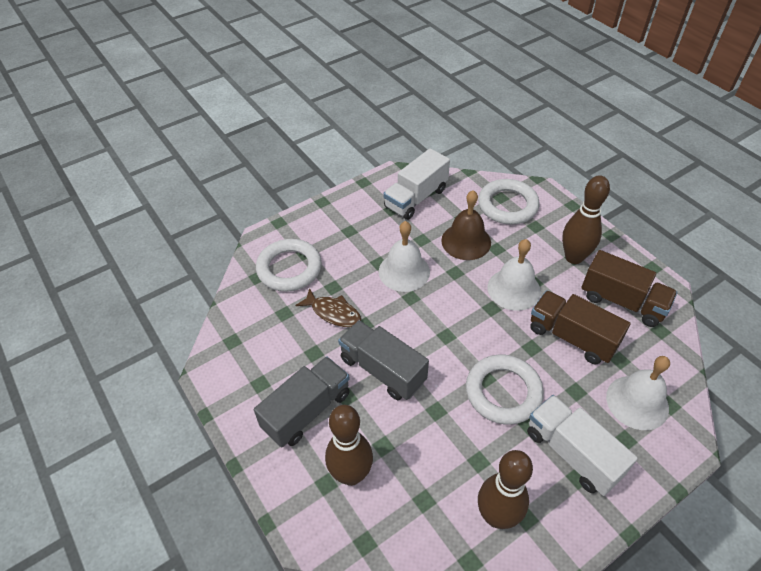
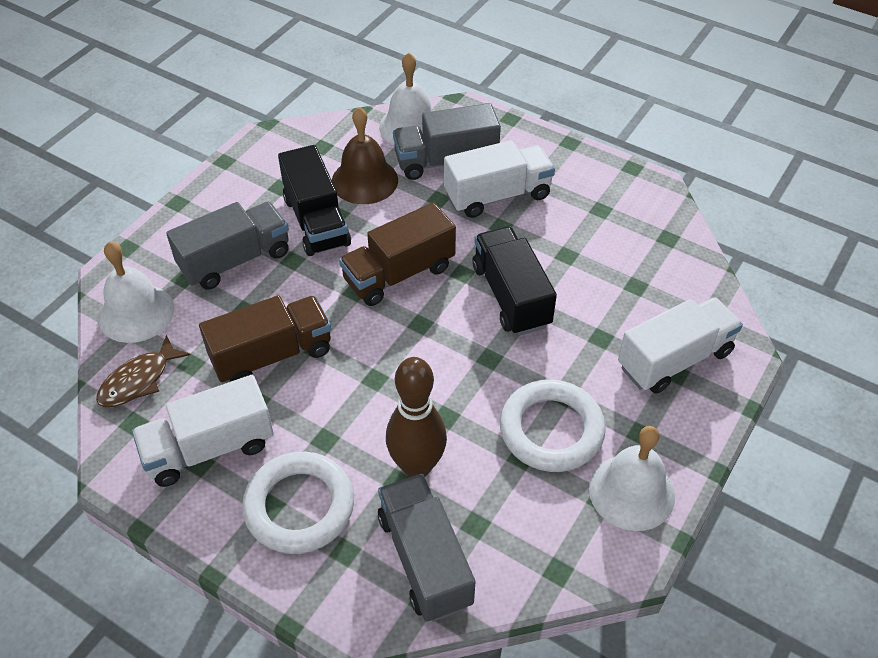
black truck: none = 0 -> [278,145,351,256] [472,227,557,336] = 2
brown bowling pin: [325,405,373,486] [478,450,533,529] [562,175,610,264] = 3 -> [386,357,447,477] = 1
grey truck: [254,356,350,447] [338,321,429,400] = 2 -> [166,202,289,290] [378,474,475,622] [393,103,501,180] = 3
white ring: [256,239,322,292] [466,355,544,425] [478,179,539,225] = 3 -> [242,452,354,554] [500,380,606,472] = 2
white truck: [383,148,450,220] [527,395,638,496] = 2 -> [132,375,274,487] [444,140,555,218] [618,297,743,394] = 3

